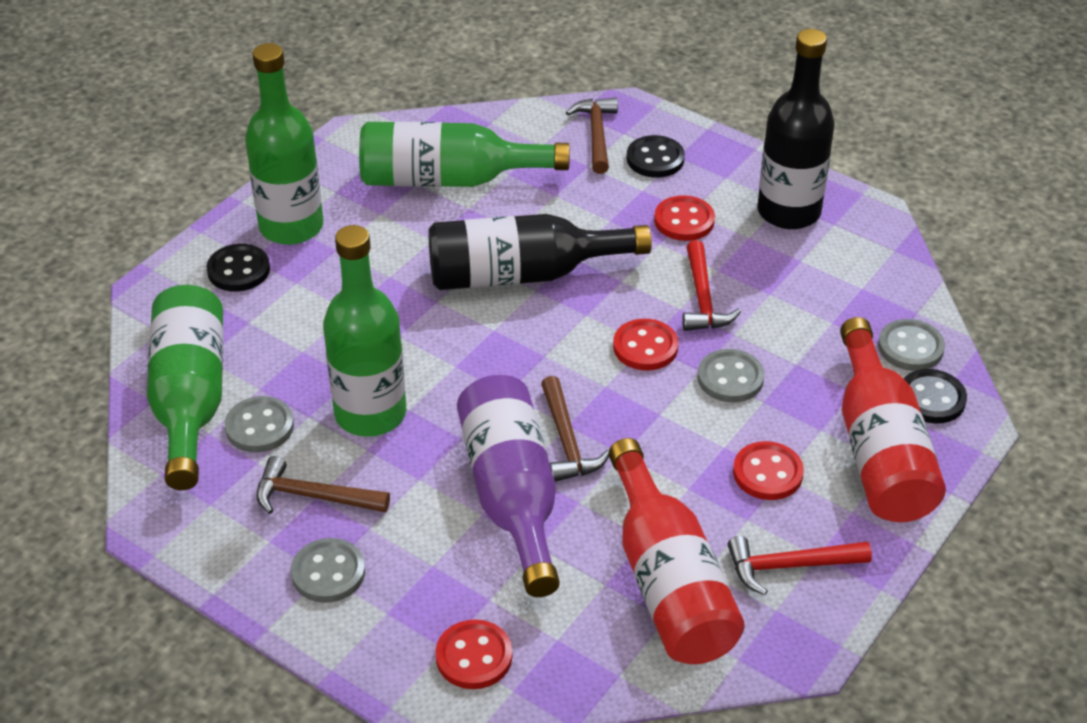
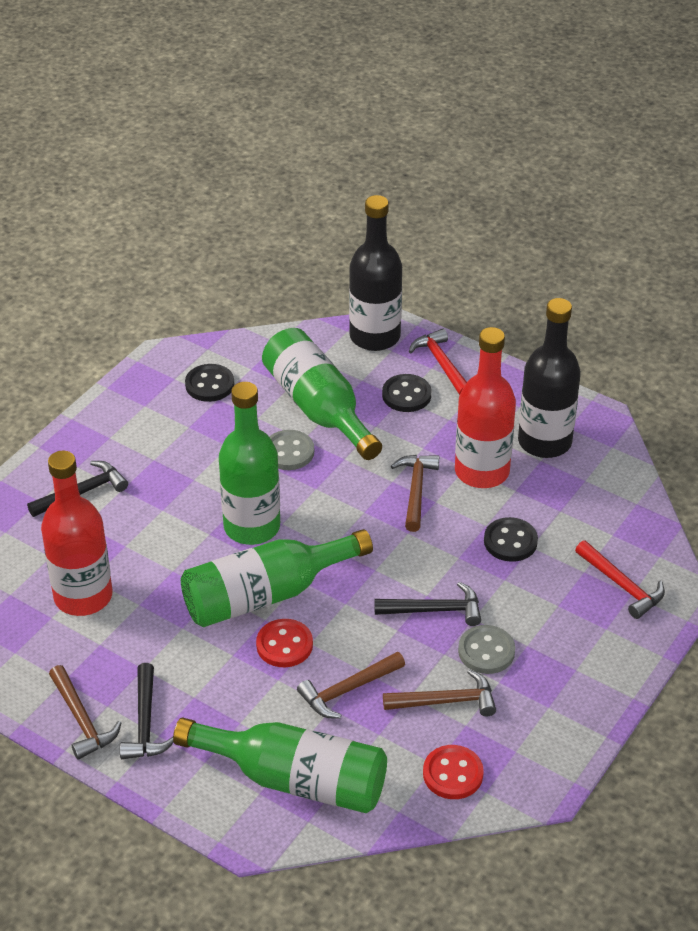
black hammer: none = 0 -> [27,461,128,517] [120,663,174,759] [374,582,481,626] = 3
brown hammer: [256,456,390,514] [541,376,609,482] [566,98,618,174] = 3 -> [49,665,121,760] [297,652,405,719] [383,669,496,716] [391,455,439,532] = 4
grey button: [225,396,294,452] [291,538,365,603] [698,349,764,402] [878,319,945,371] = 4 -> [269,430,314,470] [458,625,515,674] = 2
purple bottle: [457,375,560,597] = 1 -> none = 0
red button: [435,619,512,689] [613,319,678,370] [654,195,715,241] [733,441,804,500] = 4 -> [256,619,313,667] [423,745,484,799] = 2

